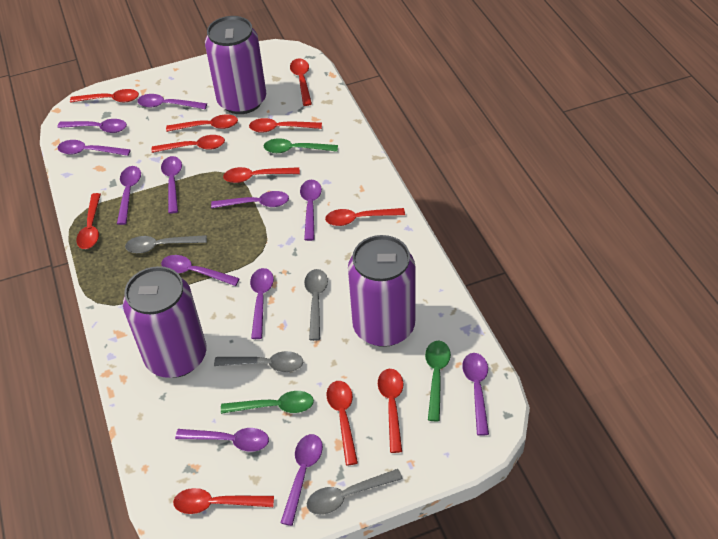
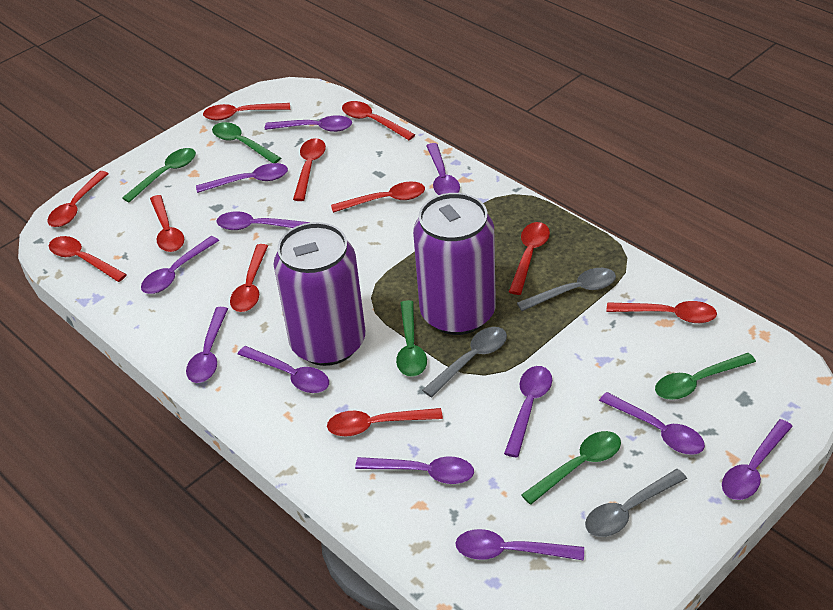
green spoon: [221,391,314,414] [264,138,338,153] [425,341,451,421] = 3 -> [122,148,196,203] [212,122,281,163] [396,300,427,377] [521,431,621,505] [655,353,756,400] = 5
grey spoon: [125,235,207,253] [214,351,303,372] [304,269,328,341] [307,469,403,515] = 4 -> [422,327,507,397] [517,268,616,311] [585,469,687,537] = 3
purple can: [123,266,206,378] [205,16,266,114] [348,235,416,347] = 3 -> [274,222,365,366] [413,193,496,335] = 2

